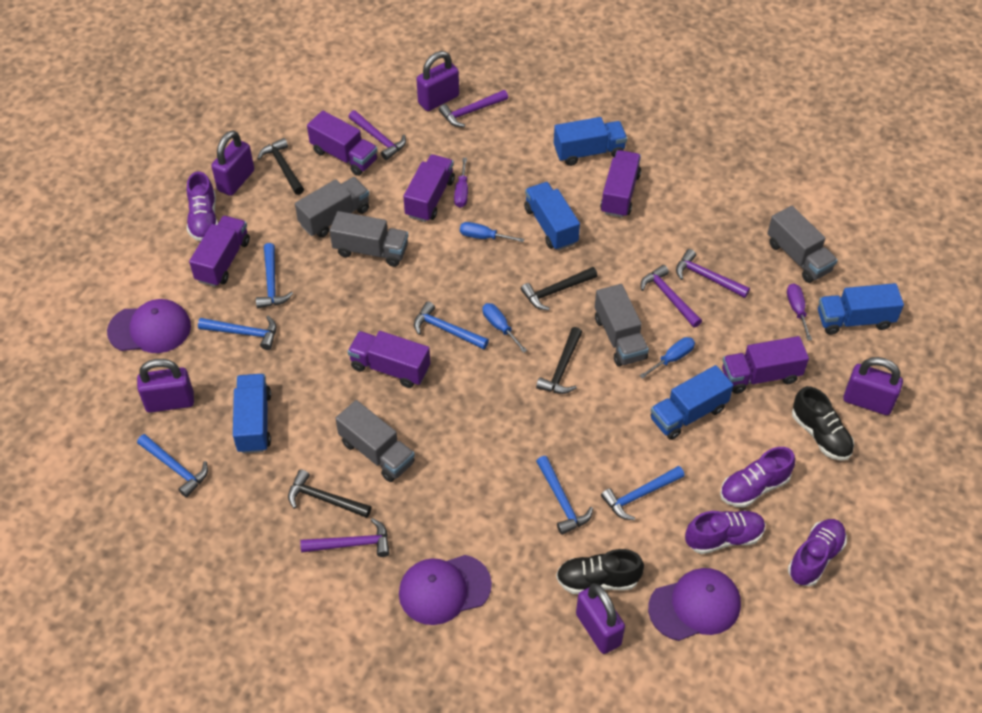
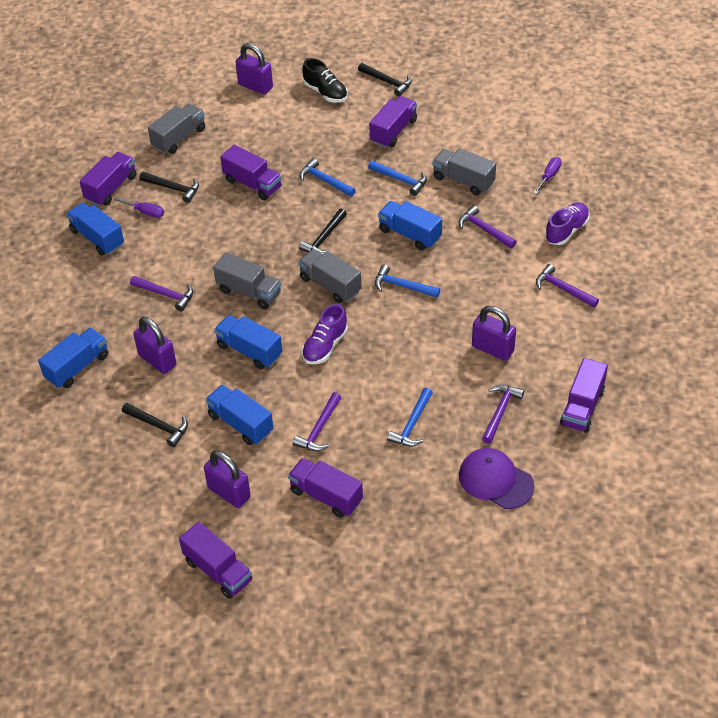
black shoe: [556,549,644,594] [792,386,854,461] = 2 -> [302,58,348,103] = 1
blue hammer: [137,434,208,498] [198,316,277,350] [256,243,293,308] [414,301,489,350] [536,456,593,535] [601,466,685,520] = 6 -> [299,158,356,197] [368,160,427,196] [375,264,440,298] [387,388,433,447] = 4
blue screwdriver: [460,222,524,242] [483,303,527,353] [639,337,695,379] = 3 -> none = 0
grey truck: [295,177,369,238] [330,211,408,267] [335,400,415,482] [595,284,649,367] [767,206,838,283] = 5 -> [148,103,205,154] [213,252,281,309] [298,249,362,303] [432,148,496,195] = 4
purple cap: [107,299,191,353] [399,555,492,625] [648,568,741,641] = 3 -> [459,448,535,509] = 1
purple padlock: [137,359,194,413] [211,131,254,196] [417,51,459,111] [576,583,625,654] [843,357,903,415] = 5 -> [134,317,176,374] [204,450,251,508] [236,43,273,95] [472,306,516,361] = 4
purple shoe: [187,172,218,241] [685,510,765,554] [720,447,795,508] [788,519,847,586] = 4 -> [302,304,348,364] [545,203,590,245] = 2

